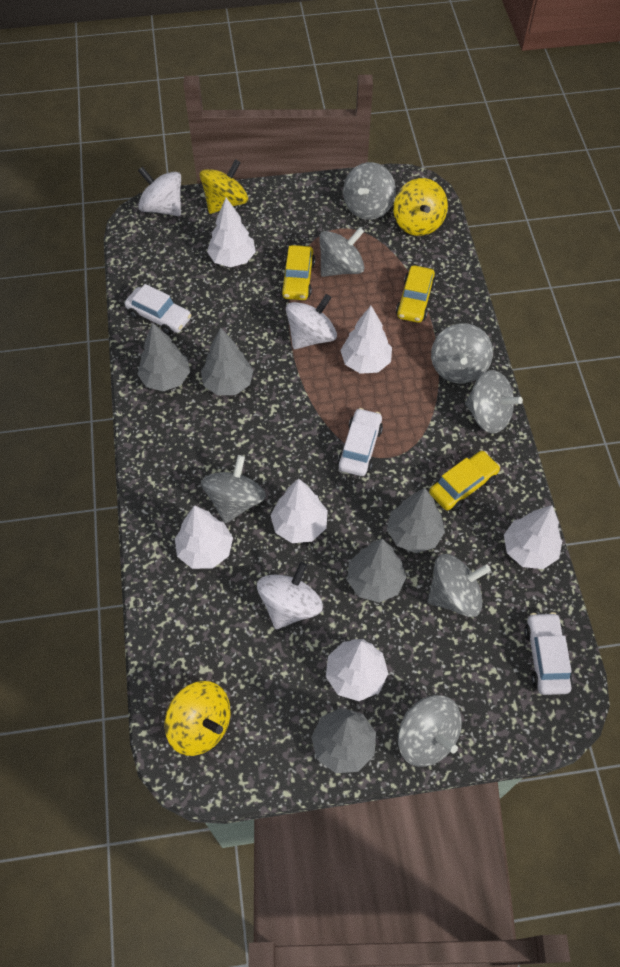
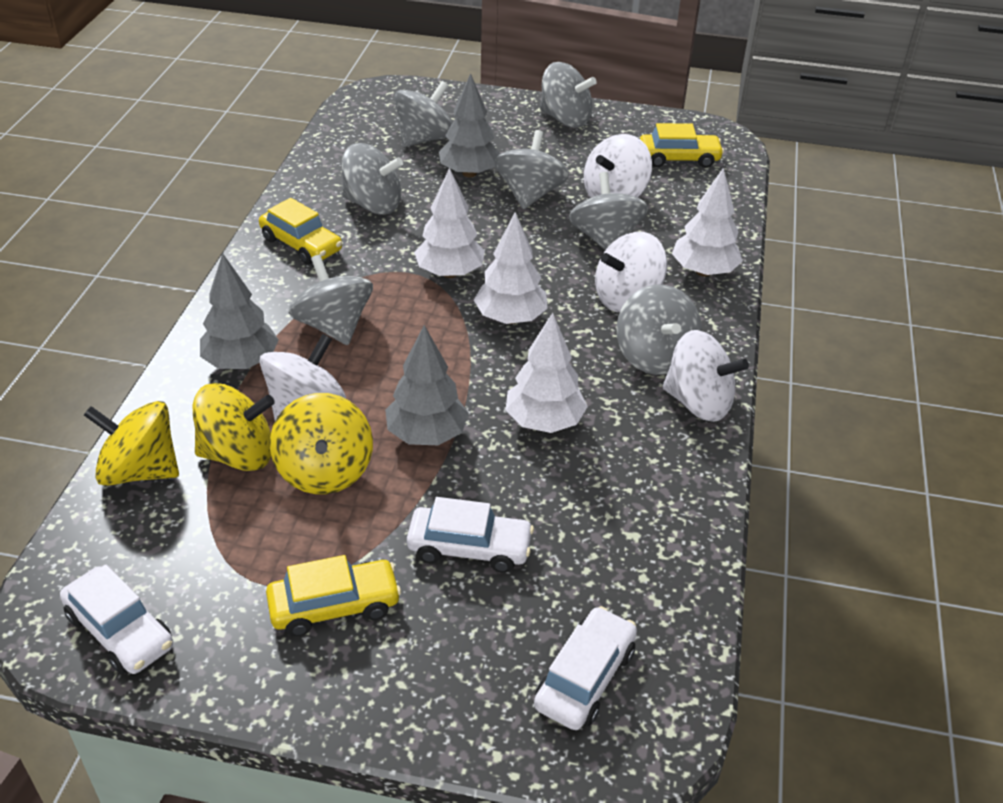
grey tree: [137,323,190,391] [201,328,253,395] [311,708,376,773] [347,539,407,603] [387,488,445,553] = 5 -> [200,253,279,369] [385,325,469,445] [439,73,501,178] = 3
white spinning top: [138,167,181,216] [257,562,323,629] [286,294,337,349] = 3 -> [259,334,346,421] [584,134,652,198] [595,232,667,312] [662,330,749,422] = 4
white tree: [175,505,233,569] [207,198,256,267] [270,479,328,543] [326,639,388,701] [340,306,392,374] [504,505,562,569] = 6 -> [414,168,485,278] [474,212,548,324] [506,313,588,433] [672,168,743,277] = 4

